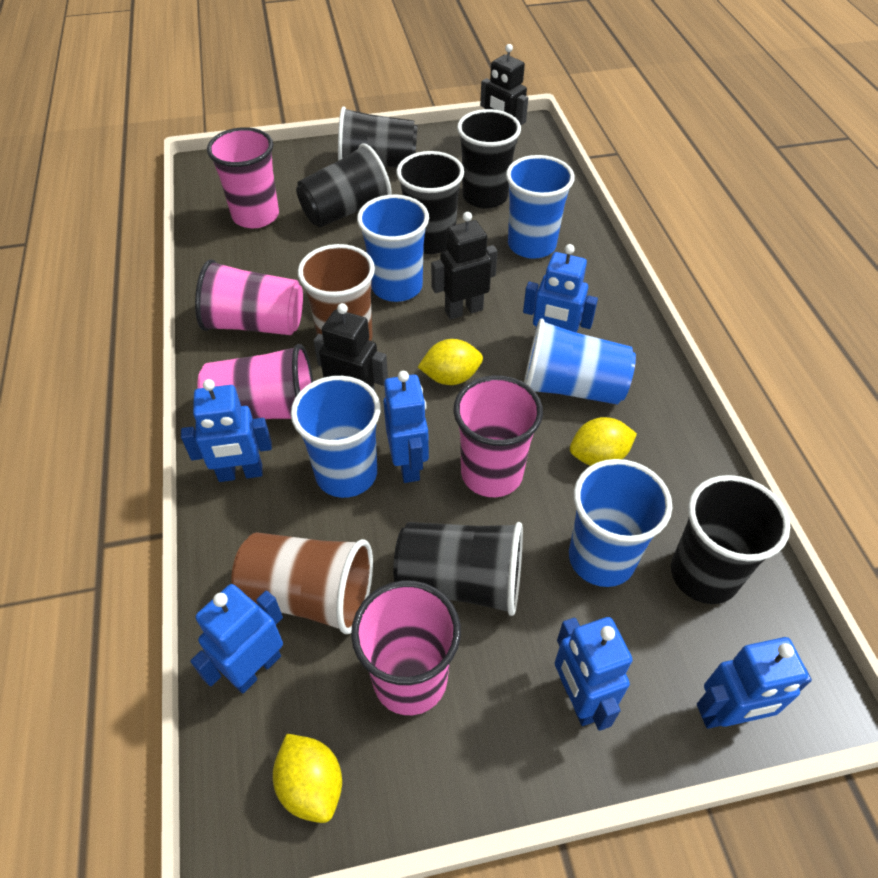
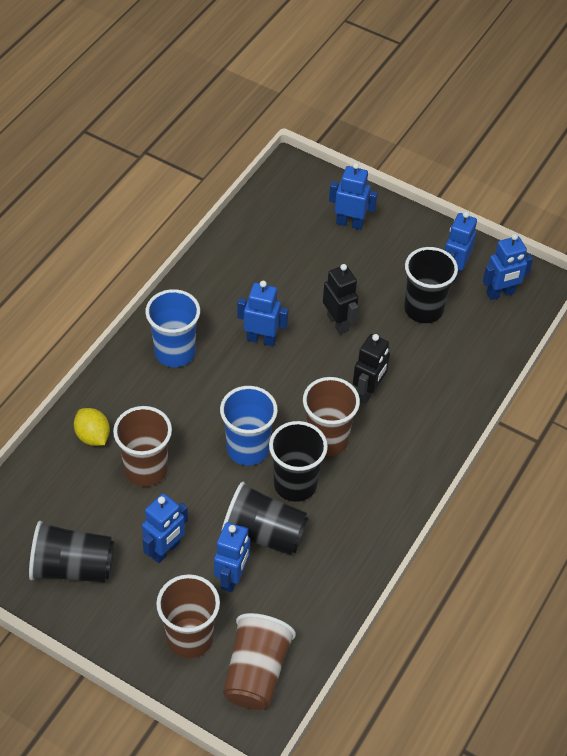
black cup: [296,143,392,227] [338,106,418,168] [393,522,523,616] [396,151,464,254] [457,109,521,209] [671,475,790,604] = 6 -> [29,521,115,583] [221,482,309,555] [269,421,328,502] [404,247,458,323] = 4
black robot: [314,303,388,391] [431,212,498,320] [480,44,528,144] = 3 -> [323,264,358,335] [353,334,390,404] = 2
blue cup: [291,376,380,498] [357,195,429,302] [506,155,575,259] [524,318,636,404] [569,459,672,587] = 5 -> [145,289,200,367] [220,386,278,466] = 2
brown cup: [231,532,373,634] [298,244,375,341] = 2 -> [113,406,172,487] [156,574,220,658] [223,613,296,710] [303,377,360,457] = 4
pink cup: [195,259,303,335] [197,344,313,419] [207,127,279,228] [351,581,461,715] [453,375,543,497] = 5 -> none = 0
yellow lemon: [273,734,342,823] [418,339,483,385] [570,417,637,466] = 3 -> [74,408,110,446] = 1

